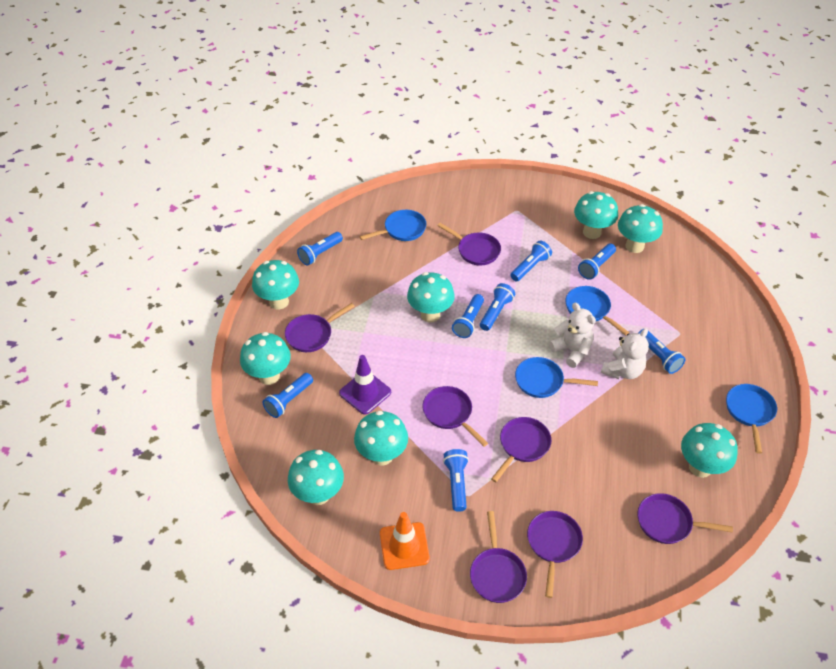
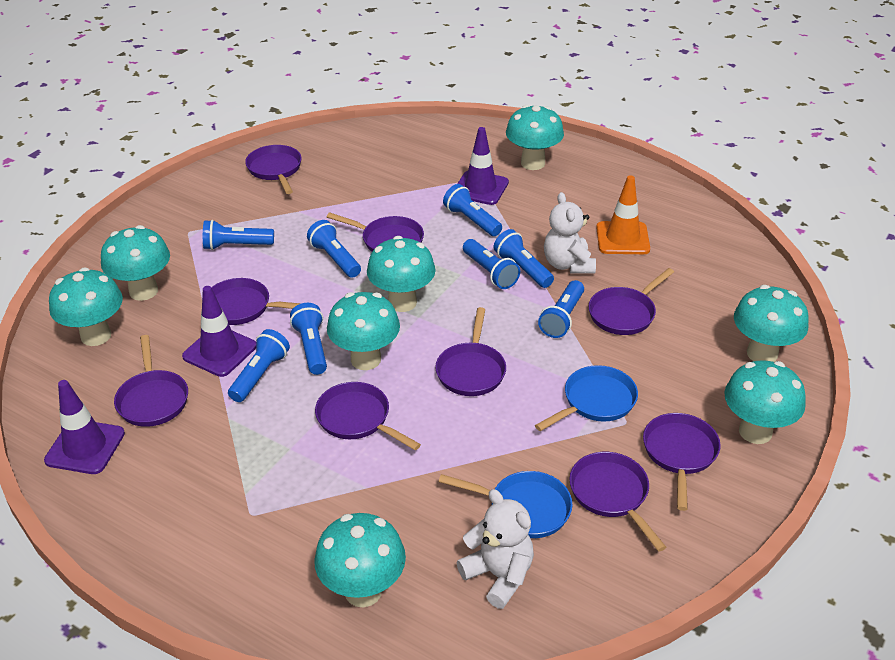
blue pan: [360,210,426,241] [515,357,598,398] [565,286,629,336] [726,384,777,454] = 4 -> [439,471,573,538] [535,365,638,431] = 2
purple pan: [285,303,355,352] [422,386,488,447] [437,223,501,265] [470,511,527,603] [491,417,551,482] [527,511,583,598] [637,493,733,544] = 7 -> [114,335,188,427] [211,278,301,325] [245,145,302,194] [315,382,421,450] [327,212,424,252] [435,307,506,396] [569,452,666,552] [588,268,674,335] [643,413,721,511] = 9
purple traffic cone: [339,355,391,414] = 1 -> [44,380,125,474] [182,286,256,377] [457,127,509,205] = 3

